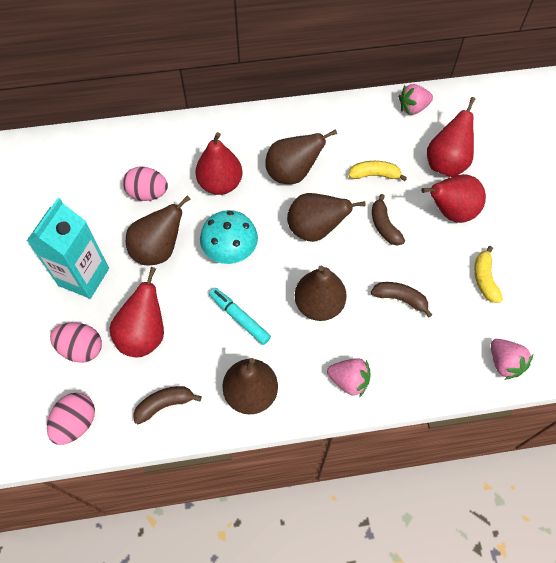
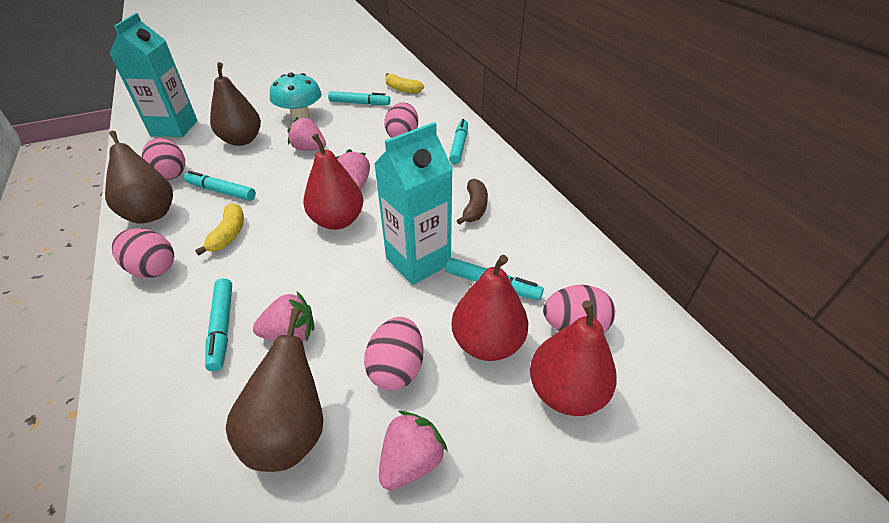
brown banana: [133,386,202,424] [371,282,432,318] [372,194,405,246] = 3 -> [457,179,488,225] = 1
brown pear: [126,195,191,265] [222,358,278,414] [265,129,337,184] [287,193,365,242] [295,265,347,321] = 5 -> [105,131,173,224] [210,62,261,146] [226,308,323,472] = 3
pink egg: [47,393,95,445] [50,322,102,363] [123,166,168,201] = 3 -> [112,228,174,278] [141,138,185,180] [364,317,423,390] [384,103,418,138] [543,285,615,332] = 5
pink strawberry: [327,358,371,398] [398,84,433,115] [491,339,533,380] = 3 -> [253,292,314,342] [288,117,326,151] [336,149,370,190] [379,411,448,490] = 4
red pear: [110,267,164,357] [195,132,243,195] [421,174,486,223] [427,97,475,177] = 4 -> [303,134,363,230] [452,255,528,361] [530,300,617,416] = 3
turquoise carton: [27,198,109,299] = 1 -> [109,13,197,137] [374,122,453,285] = 2
turquoise marker: [209,288,271,345] = 1 -> [184,171,256,201] [205,278,232,372] [328,91,390,105] [445,258,544,300] [449,119,468,164] = 5

